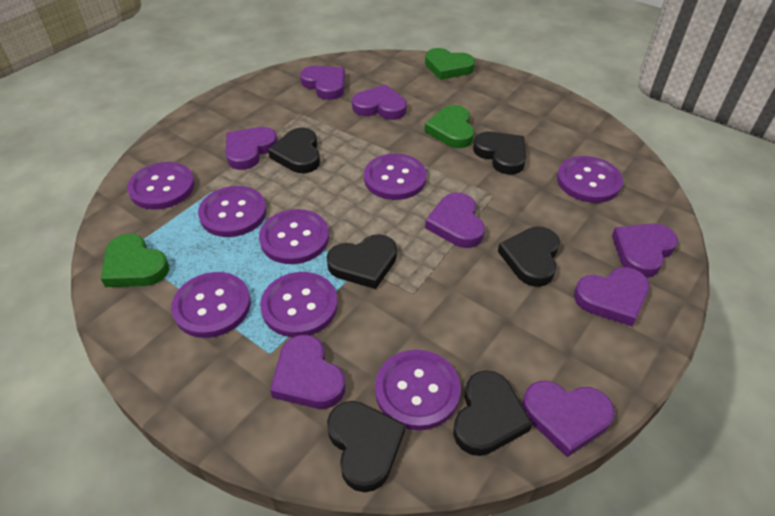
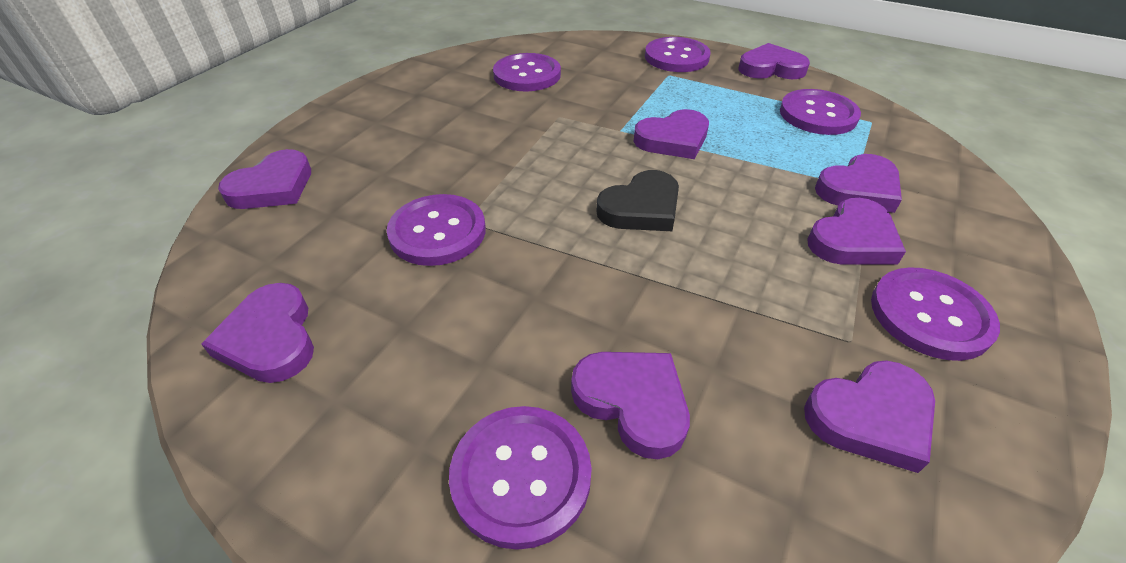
black heart: [268,128,320,173] [327,234,397,289] [327,401,405,492] [453,370,533,456] [473,131,526,175] [498,227,560,287] = 6 -> [596,170,679,231] = 1
green heart: [101,234,169,287] [424,105,474,148] [425,48,475,80] = 3 -> none = 0
purple button: [127,162,195,210] [171,272,251,338] [198,186,267,237] [259,209,329,264] [260,272,338,338] [364,154,427,200] [375,350,461,430] [557,156,623,203] = 8 -> [387,194,486,266] [449,406,592,550] [493,53,561,91] [645,37,711,72] [780,89,861,135] [871,267,1000,361] = 6

